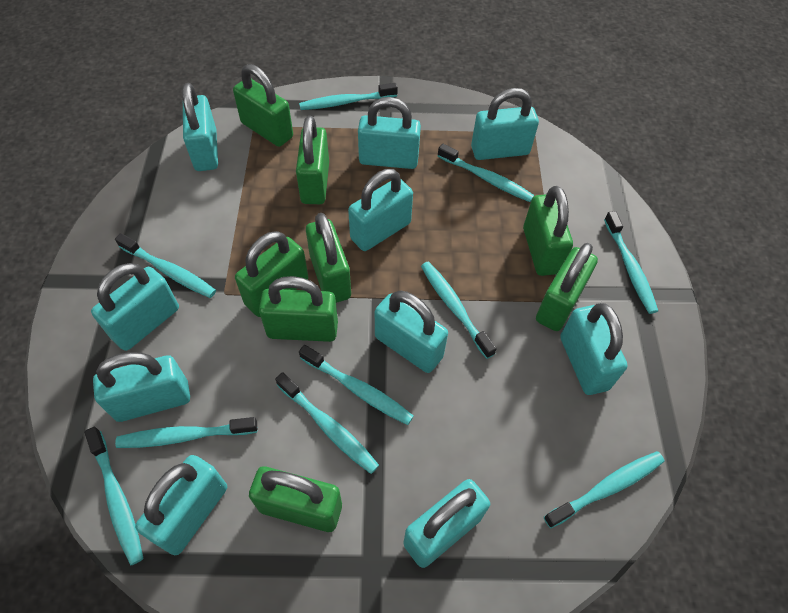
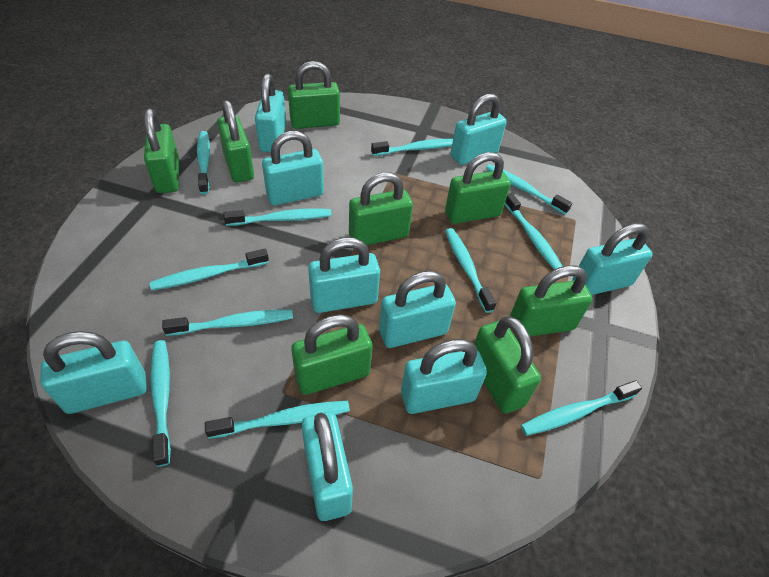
turquoise padlock: [91,263,179,351] [93,352,190,422] [135,455,227,555] [182,83,218,171] [348,169,413,251] [358,97,421,169] [375,291,448,373] [403,479,490,568] [471,88,539,160] [560,303,628,395] = 10 -> [40,331,147,414] [255,73,286,152] [262,131,324,205] [301,412,353,521] [308,237,380,313] [379,271,456,348] [401,339,487,414] [451,94,507,165] [572,223,653,295] = 9
turquoise toothbrush: [84,427,144,565] [115,233,216,298] [115,417,257,448] [275,372,379,474] [299,83,398,110] [299,345,414,425] [421,262,497,359] [438,144,534,202] [544,451,665,528] [604,211,658,314] = 10 -> [150,249,269,290] [150,340,171,467] [162,310,293,336] [197,131,210,194] [205,401,350,439] [224,208,331,226] [371,139,453,156] [445,228,497,313] [486,164,572,214] [505,193,563,270] [521,380,642,436] = 11

